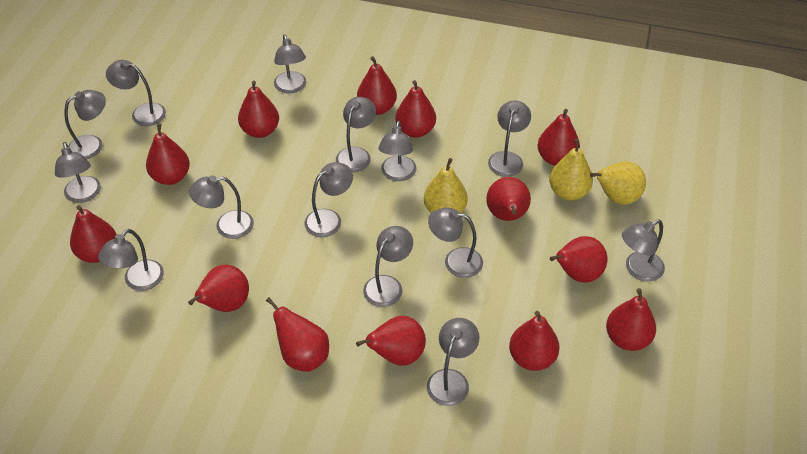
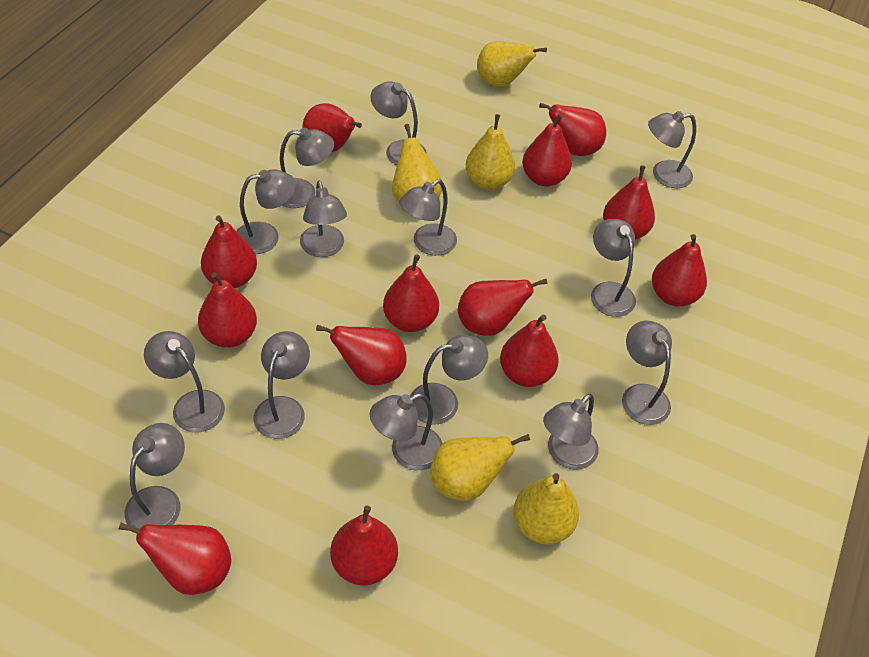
yellow pear: [424,158,468,213] [549,139,593,200] [590,161,646,205] = 3 -> [392,124,442,202] [430,434,530,501] [466,114,515,190] [477,41,547,87] [513,473,579,545] = 5

